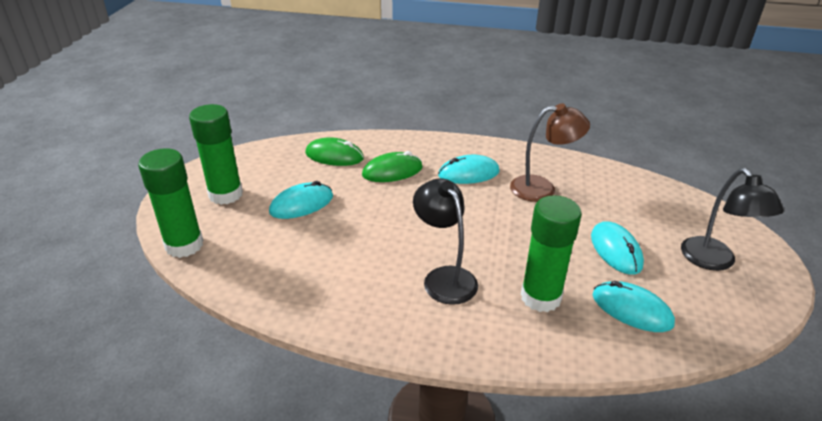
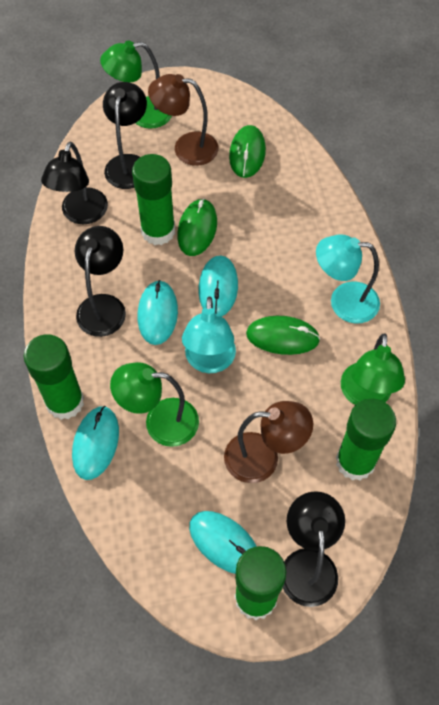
black lamp: [413,179,478,305] [681,168,784,271] = 2 -> [41,142,108,224] [75,226,126,337] [103,82,147,189] [283,491,345,607] = 4
brown lamp: [510,104,590,202] = 1 -> [148,74,218,166] [224,401,313,483] = 2
green glue stick: [138,148,203,258] [189,104,243,205] [521,195,582,312] = 3 -> [23,334,84,420] [132,154,175,245] [234,546,286,620] [336,398,396,481] = 4
green lamp: none = 0 -> [100,41,172,129] [110,362,199,447] [341,333,405,405] = 3
green mouse: [305,137,364,166] [362,151,423,182] = 2 -> [177,198,217,256] [229,125,266,178] [246,316,320,355] = 3
turquoise lamp: none = 0 -> [182,297,236,373] [316,235,380,324] = 2

